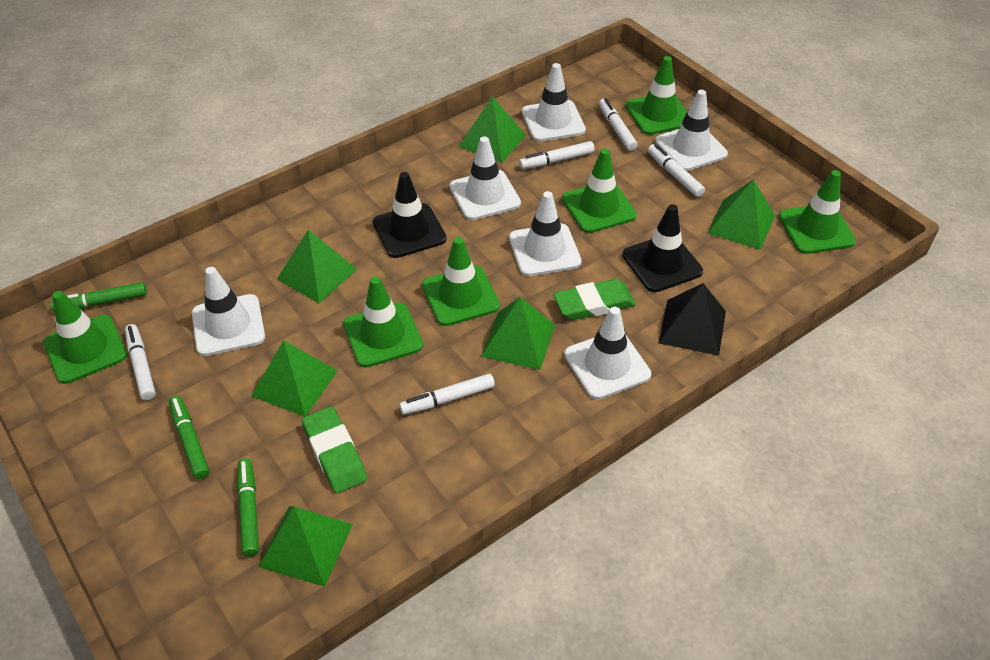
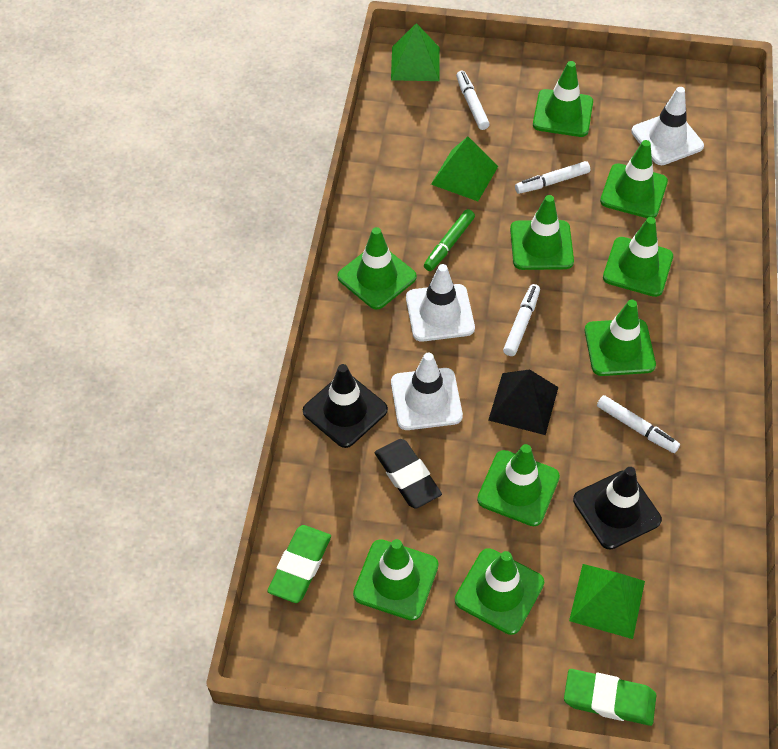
black eraser: none = 0 -> [375,439,442,509] = 1
green marker: [51,282,147,312] [169,396,209,479] [237,458,259,557] = 3 -> [424,209,475,271] = 1
green pyramid: [251,340,337,417] [259,506,353,587] [277,230,357,304] [459,96,526,163] [481,297,555,370] [707,179,775,250] = 6 -> [391,23,440,81] [431,136,498,201] [569,564,645,639] = 3
green traffic cone: [44,291,127,384] [343,276,423,368] [422,237,500,326] [562,148,637,233] [625,56,687,135] [779,170,856,254] = 6 -> [337,227,417,310] [353,539,439,621] [455,548,544,635] [477,444,560,526] [510,195,574,270] [533,61,593,137] [585,300,656,376] [600,140,668,218] [603,217,673,297] = 9
white marker: [125,324,156,400] [399,373,495,415] [519,141,594,169] [599,98,638,151] [648,144,705,197] = 5 -> [456,71,490,130] [503,284,540,356] [515,161,590,194] [597,395,680,453] = 4
white traffic cone: [192,267,265,356] [449,136,521,220] [509,191,581,276] [522,63,586,142] [564,307,651,400] [655,90,728,171] = 6 -> [391,352,463,430] [406,264,475,342] [631,87,704,165] = 3

